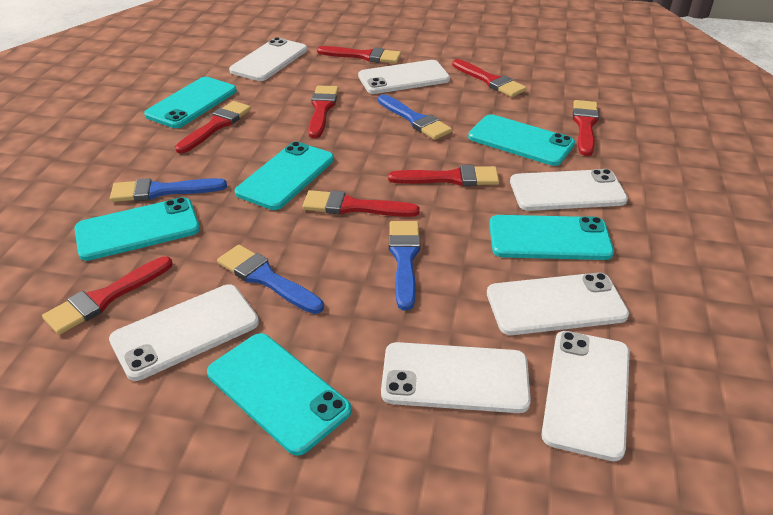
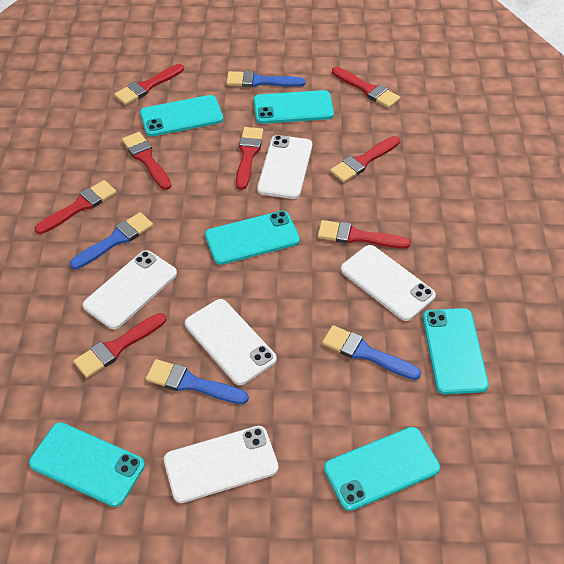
white phone: [109,285,259,381] [229,37,307,81] [358,60,450,94] [381,342,531,413] [487,272,629,335] [510,169,628,211] [541,331,630,461] = 7 -> [83,250,177,329] [164,426,279,503] [185,299,277,385] [257,135,312,199] [341,245,436,321] = 5

